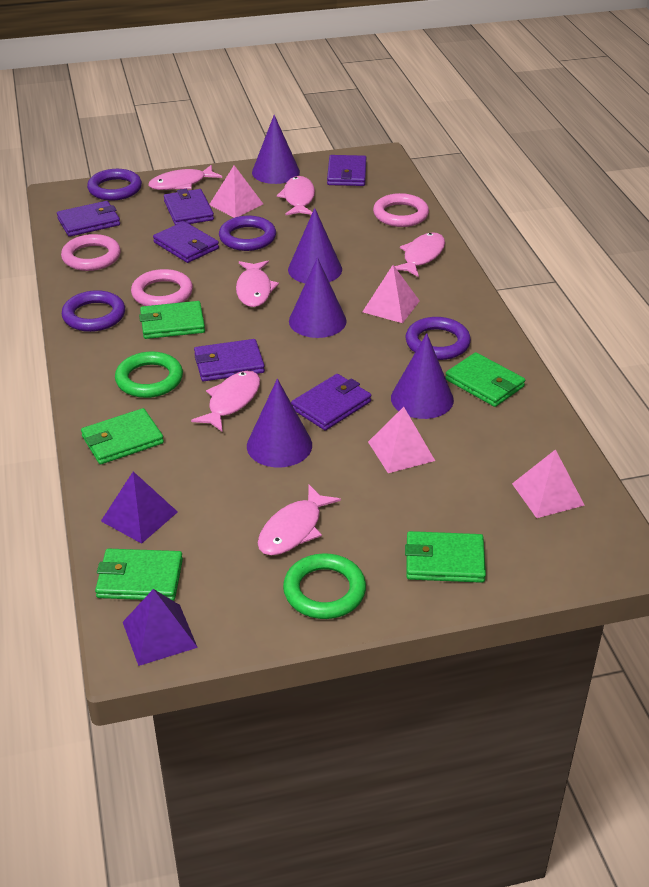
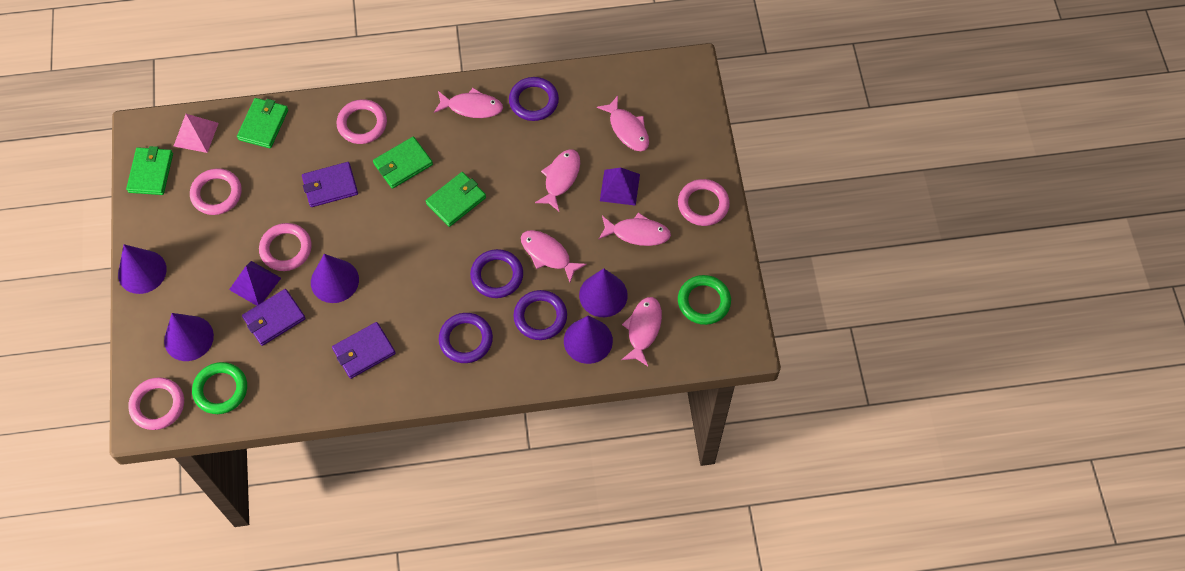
green wallet: [81,408,164,465] [95,549,183,601] [139,301,205,339] [405,531,486,583] [445,352,525,407] = 5 -> [126,146,173,195] [237,98,288,148] [373,137,433,189] [426,172,486,227] = 4
pink pyramid: [209,165,263,218] [363,265,420,323] [368,407,435,473] [512,449,585,518] = 4 -> [174,114,219,153] = 1
pink ring: [61,234,121,271] [131,269,193,306] [373,193,429,227] = 3 -> [128,377,184,430] [190,168,242,215] [259,223,312,271] [336,99,387,144] [678,179,730,226] = 5
purple wallet: [57,201,120,237] [153,221,219,263] [164,189,214,225] [194,339,265,381] [291,374,371,430] [327,155,366,186] = 6 -> [242,289,306,346] [302,162,358,207] [332,322,396,379] = 3

